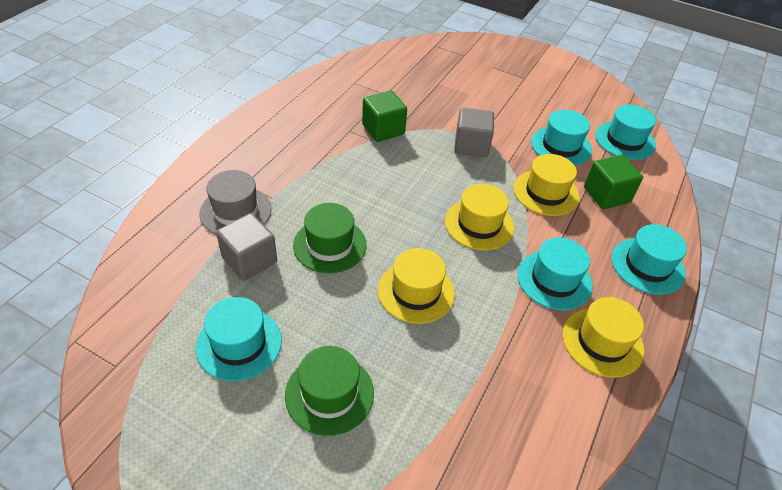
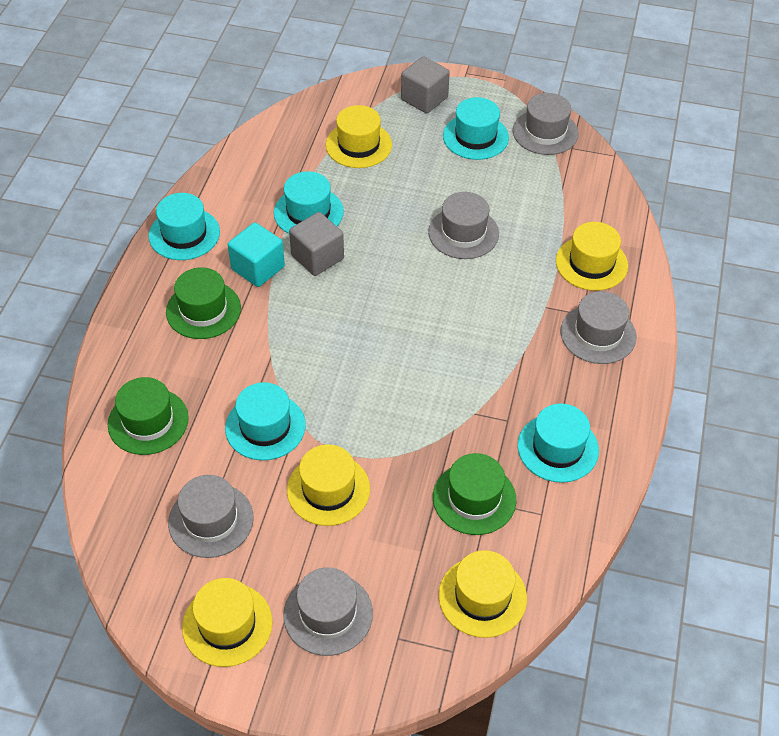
green cube: [362,90,407,142] [584,155,643,209] = 2 -> none = 0
green hat: [285,346,374,436] [293,203,367,273] = 2 -> [108,377,189,455] [166,267,241,339] [433,453,516,535] = 3
grey hat: [199,170,272,234] = 1 -> [168,475,254,558] [283,567,373,656] [428,192,499,259] [513,93,579,155] [560,291,636,364] = 5
turquoise cube: none = 0 -> [228,222,285,287] = 1
yellow hat: [378,248,455,324] [445,184,514,250] [514,154,580,216] [562,297,644,378] = 4 -> [182,578,273,667] [287,444,370,526] [326,105,392,168] [439,550,527,638] [556,222,628,291] = 5

